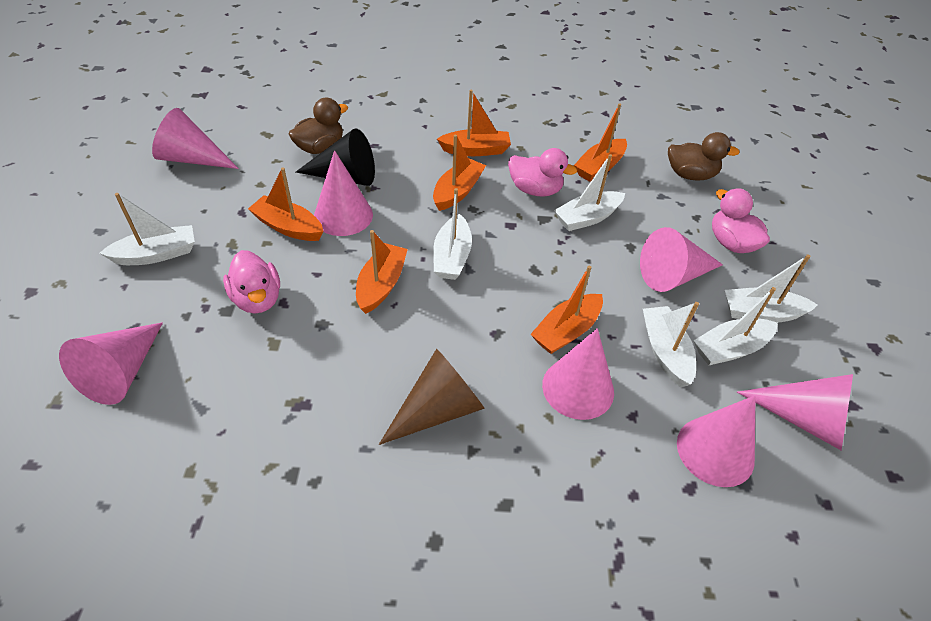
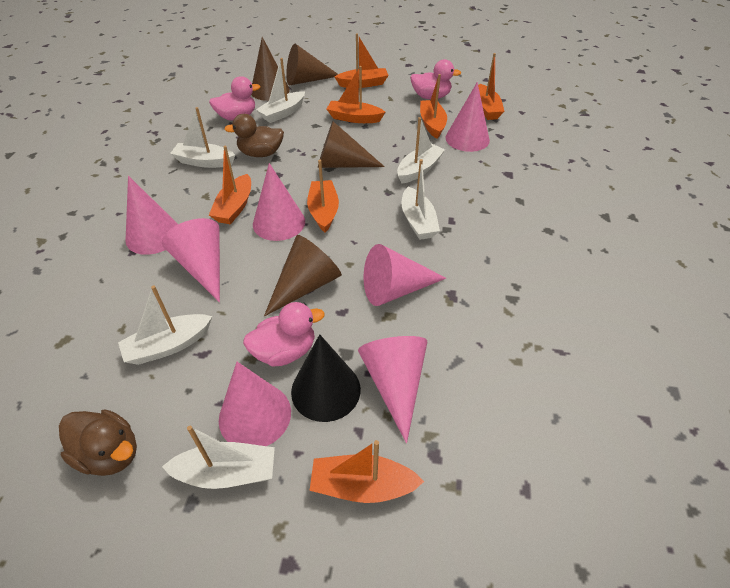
brown cone: [379,349,485,445] = 1 -> [252,37,290,101] [264,235,342,317] [286,44,338,85] [318,121,385,168] = 4
orange boat: [248,168,324,241] [356,230,408,314] [433,135,486,211] [437,90,511,156] [530,266,603,354] [574,103,627,182] = 6 -> [209,146,251,224] [307,160,339,233] [309,440,424,503] [327,66,385,123] [335,33,389,88] [420,74,447,139] [478,53,505,120] = 7

